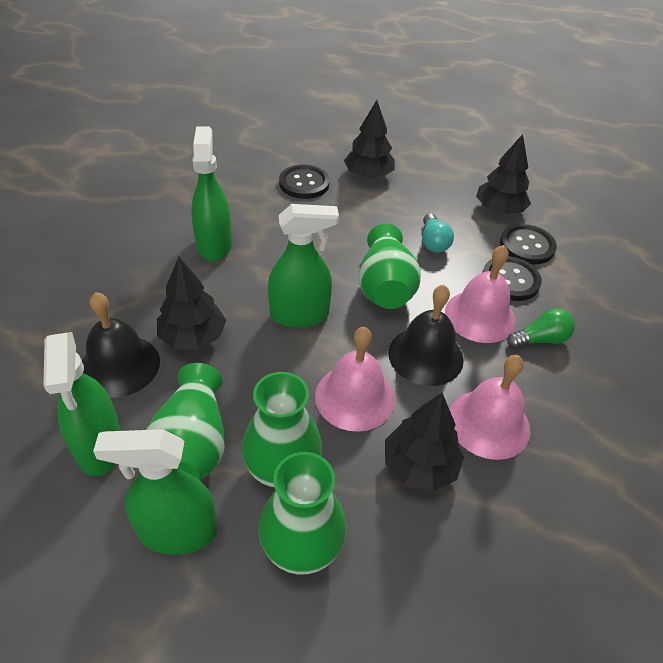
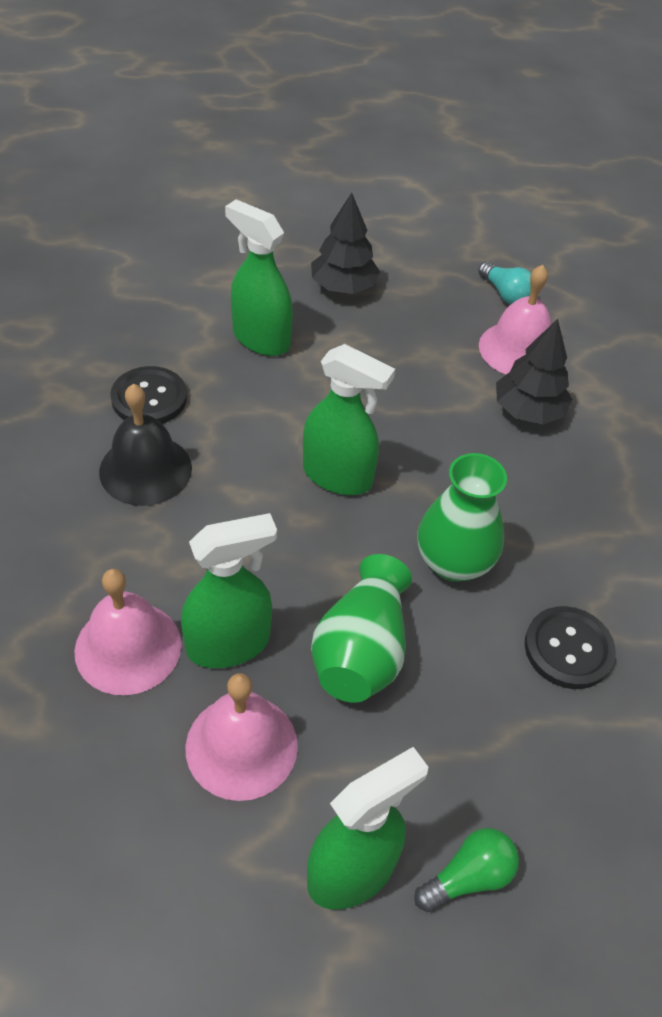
black bell: [82,292,160,398] [388,285,464,386] = 2 -> [99,384,192,506] = 1
black button: [279,165,330,199] [482,256,542,301] [500,224,557,264] = 3 -> [110,366,187,424] [525,606,616,689] = 2
black tree: [157,257,226,349] [344,100,395,179] [385,393,464,491] [476,134,531,214] = 4 -> [311,192,380,294] [496,319,572,425] = 2
green vase: [146,363,225,481] [242,372,322,487] [259,452,347,575] [358,224,421,309] = 4 -> [311,554,412,703] [418,453,507,582] = 2

